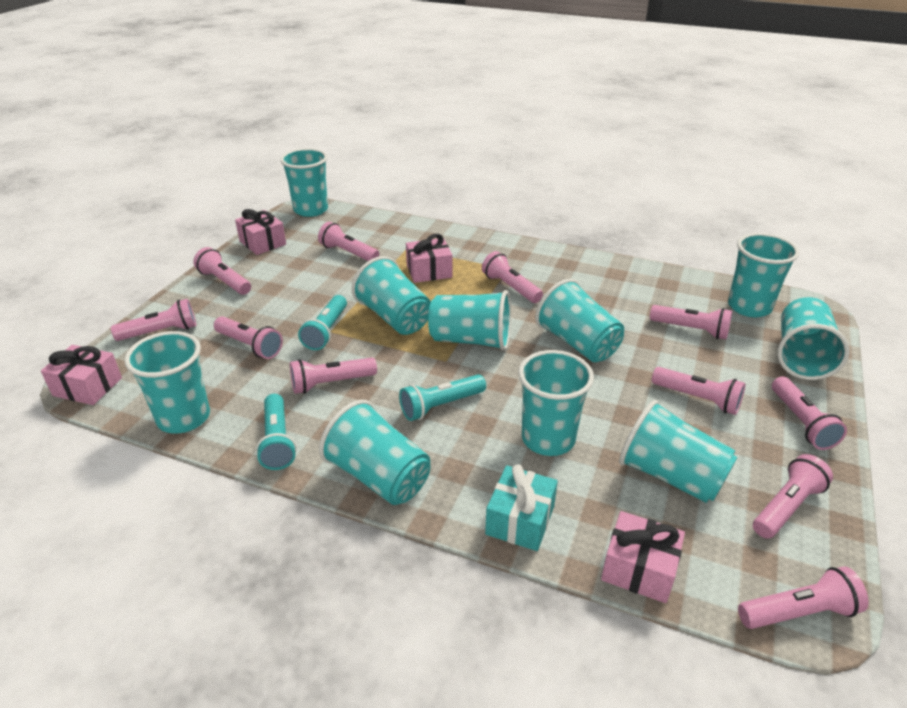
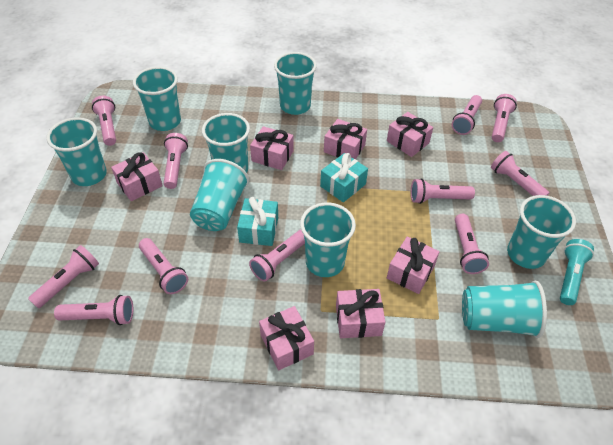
pink gift: [41,345,122,405] [235,209,286,255] [406,234,452,283] [601,511,685,603] = 4 -> [111,152,163,201] [250,126,294,170] [259,306,314,370] [324,119,367,159] [336,289,385,338] [387,112,433,157] [387,236,440,294] = 7
turquoise cup: [124,331,210,433] [280,148,328,217] [319,400,430,505] [352,256,431,335] [428,290,511,351] [518,350,594,456] [535,279,624,362] [619,400,738,503] [728,233,799,317] [777,297,850,380] = 10 -> [47,117,107,186] [133,67,181,131] [190,159,249,231] [202,113,250,173] [274,52,317,115] [300,203,356,277] [462,281,547,338] [507,195,576,269] = 8
turquoise flashlight: [256,394,296,470] [298,295,347,350] [399,374,486,421] = 3 -> [560,239,594,305] = 1
turquoise gift: [485,464,558,551] = 1 -> [237,197,278,246] [320,153,368,202] = 2

